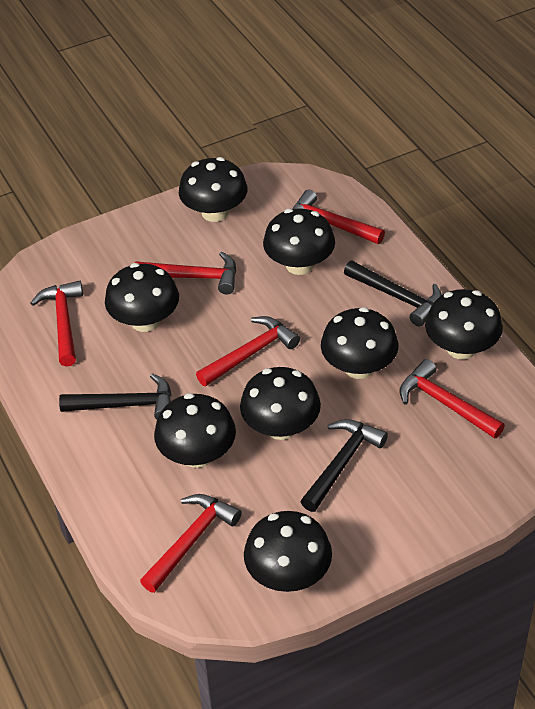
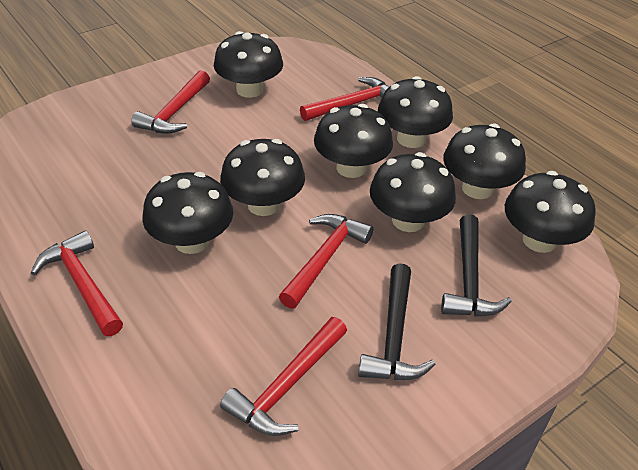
black hammer: [59,373,171,419] [300,419,388,512] [344,261,442,326] = 3 -> [358,263,436,380] [441,214,512,317] = 2
red hammer: [30,281,83,367] [135,252,236,294] [140,494,242,593] [196,316,300,386] [292,189,385,244] [400,359,505,439] = 6 -> [31,230,123,336] [131,70,210,134] [220,317,347,436] [279,214,373,309] [300,77,389,121] = 5

